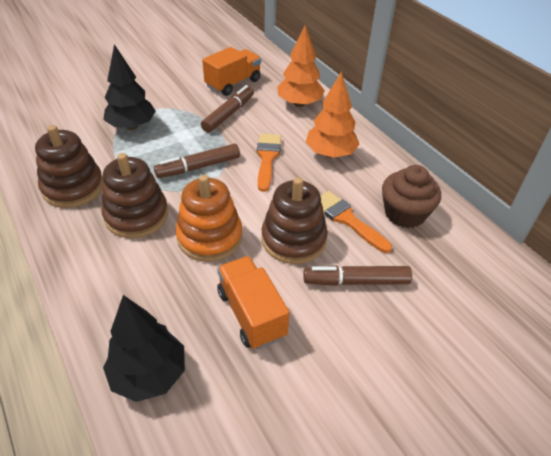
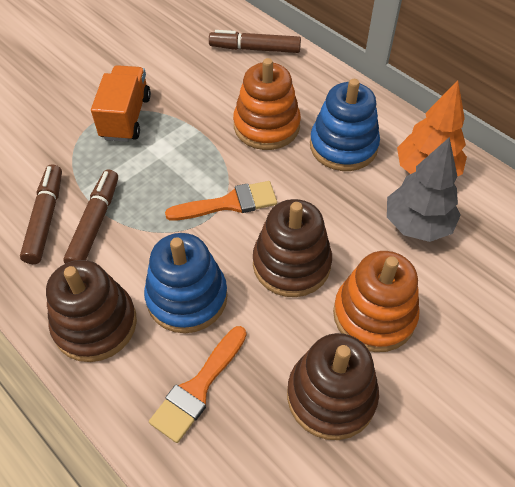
black tree: [103,44,156,130] [103,295,185,402] = 2 -> none = 0
blue stacking toy: none = 0 -> [144,233,228,333] [310,79,380,171] = 2
brown cupcake: [382,165,441,228] = 1 -> none = 0
grey tree: none = 0 -> [387,137,461,242] = 1
orange stacking toy: [176,175,242,262] = 1 -> [233,58,301,150] [333,251,420,352] = 2
orange tree: [277,25,325,107] [306,71,360,158] = 2 -> [397,80,467,177] = 1
orange truck: [202,47,261,96] [217,256,289,349] = 2 -> [91,65,151,142] = 1

